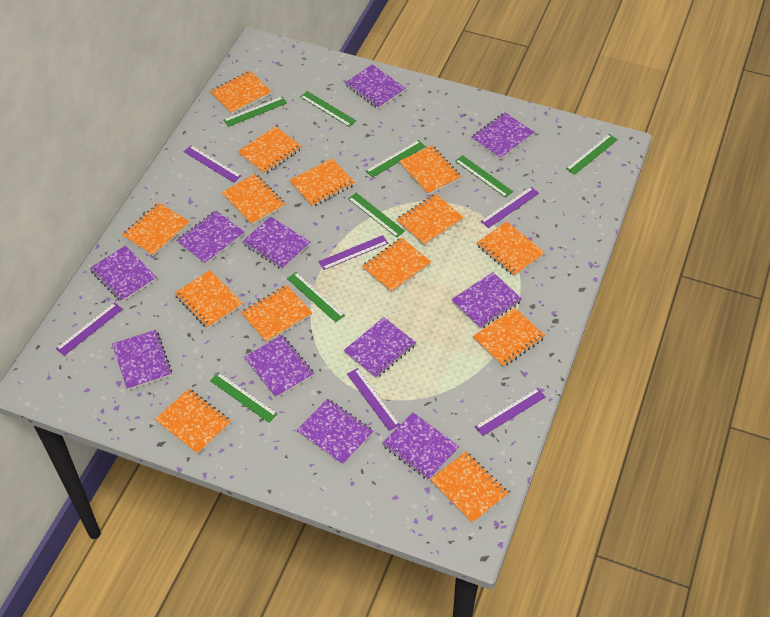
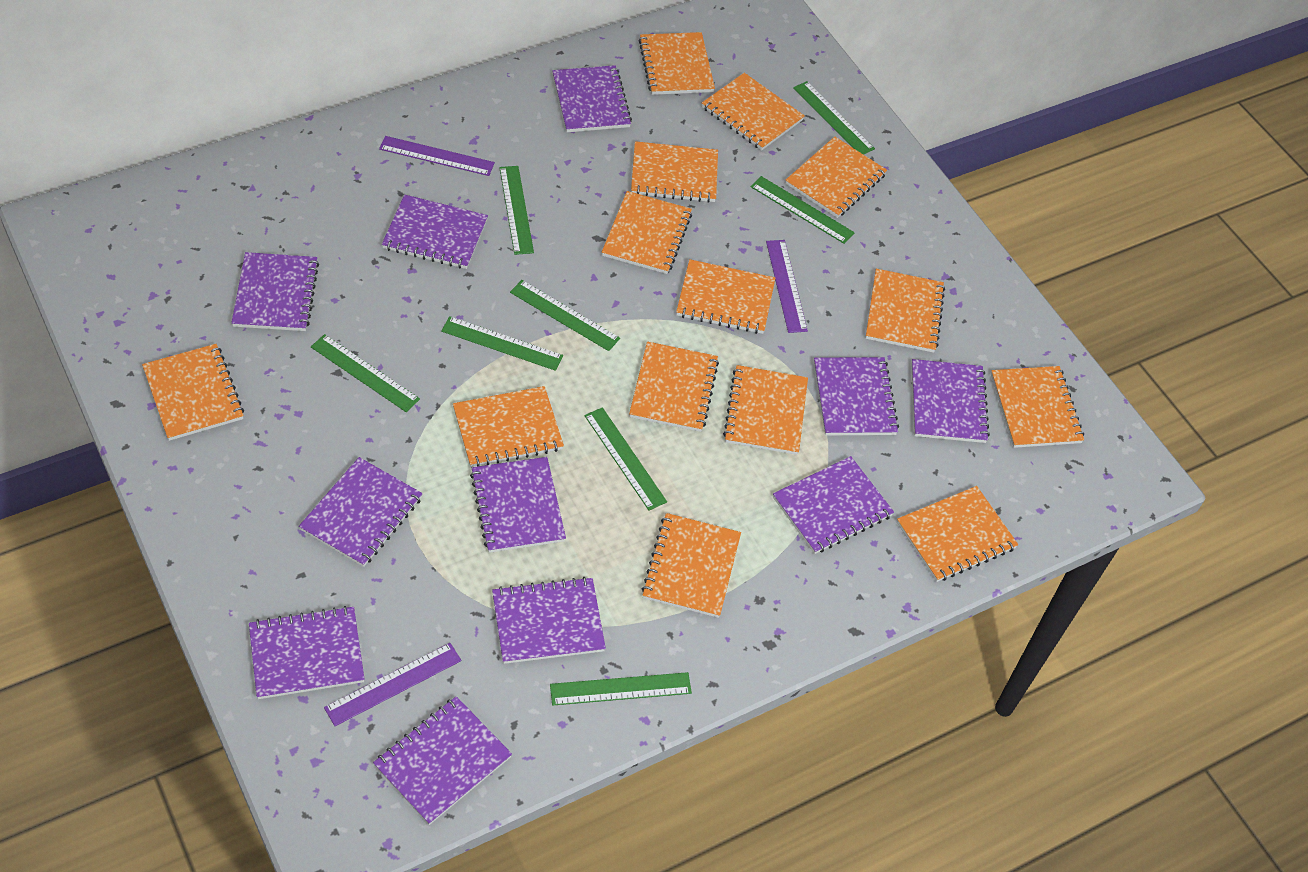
purple ruler: [56,302,123,356] [183,145,241,183] [318,235,388,270] [347,368,400,431] [475,388,546,436] [481,187,539,228] = 6 -> [324,643,461,726] [379,136,495,176] [766,240,808,333] = 3

